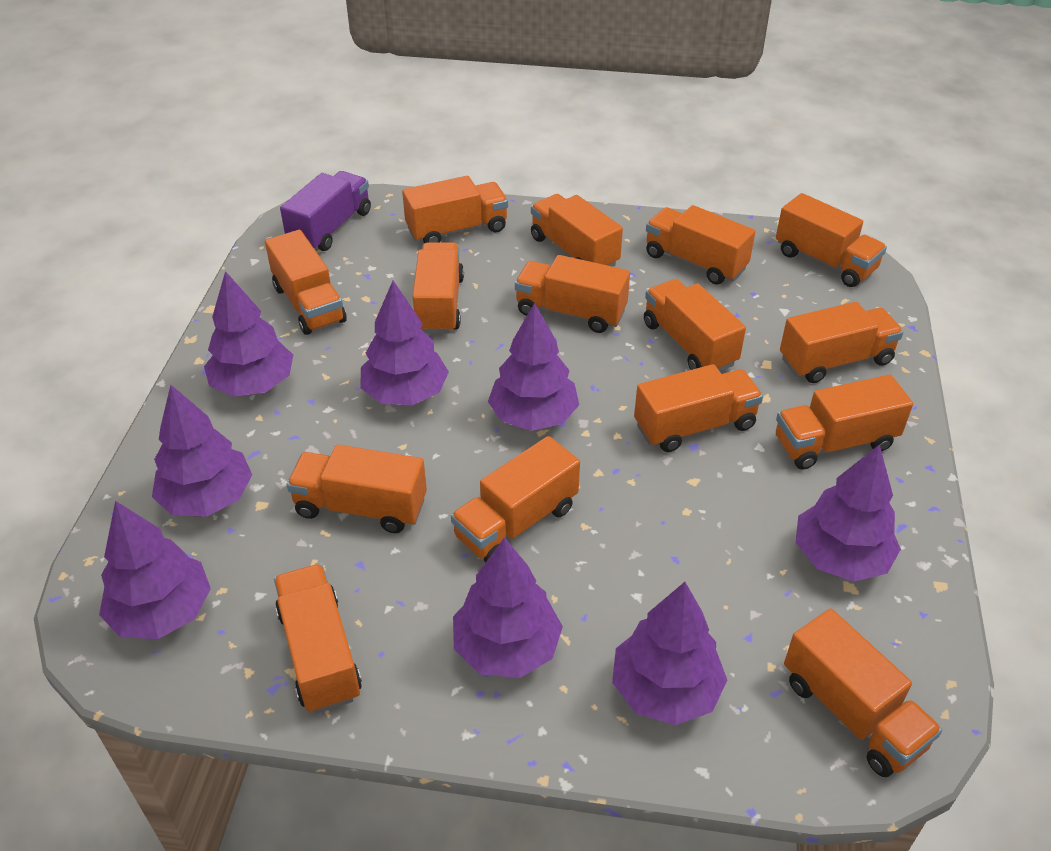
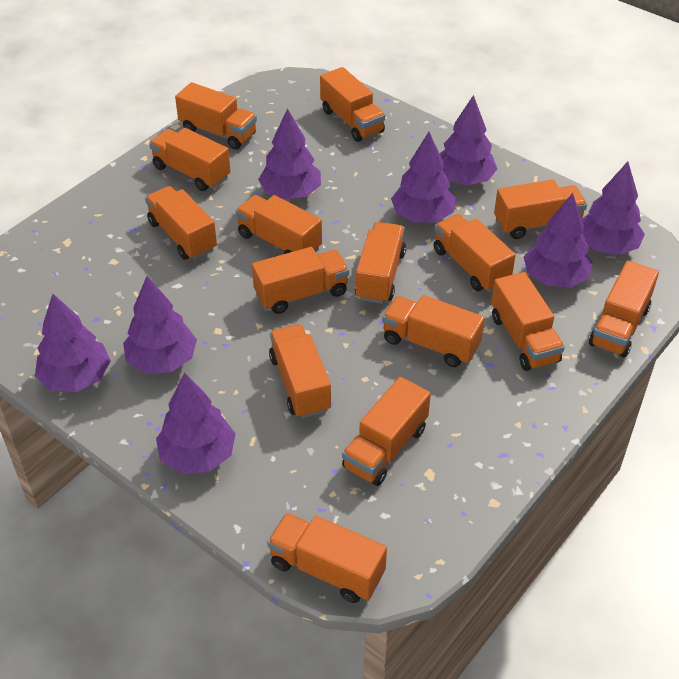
purple truck: [280,171,371,251] = 1 -> none = 0

